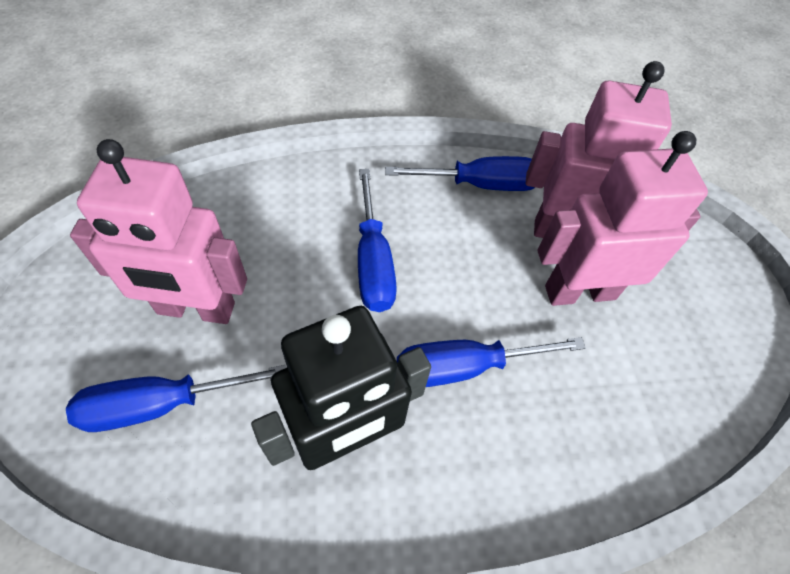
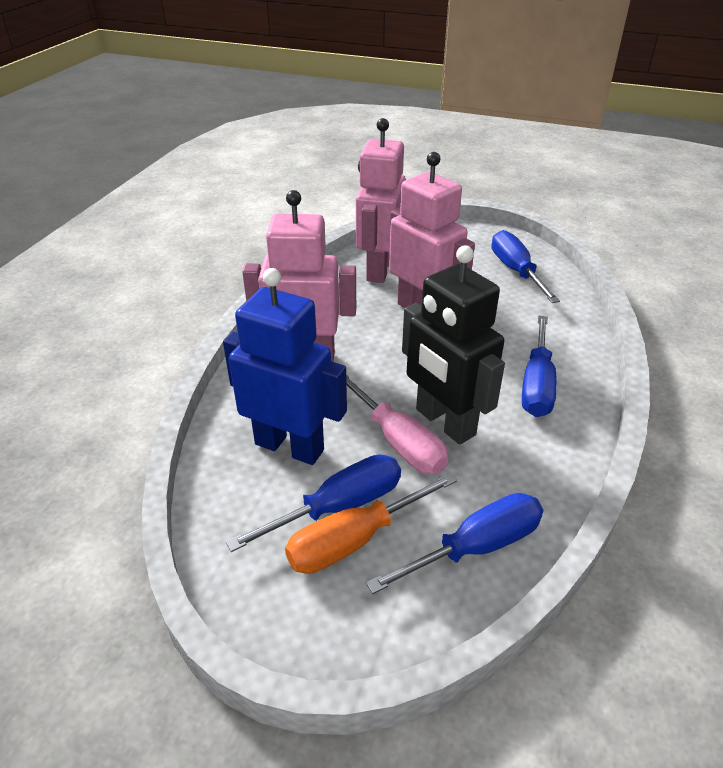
blue robot: none = 0 -> [223,268,347,465] = 1
orange screwdriver: none = 0 -> [285,473,457,574] = 1
pink screwdriver: none = 0 -> [346,375,448,474] = 1

